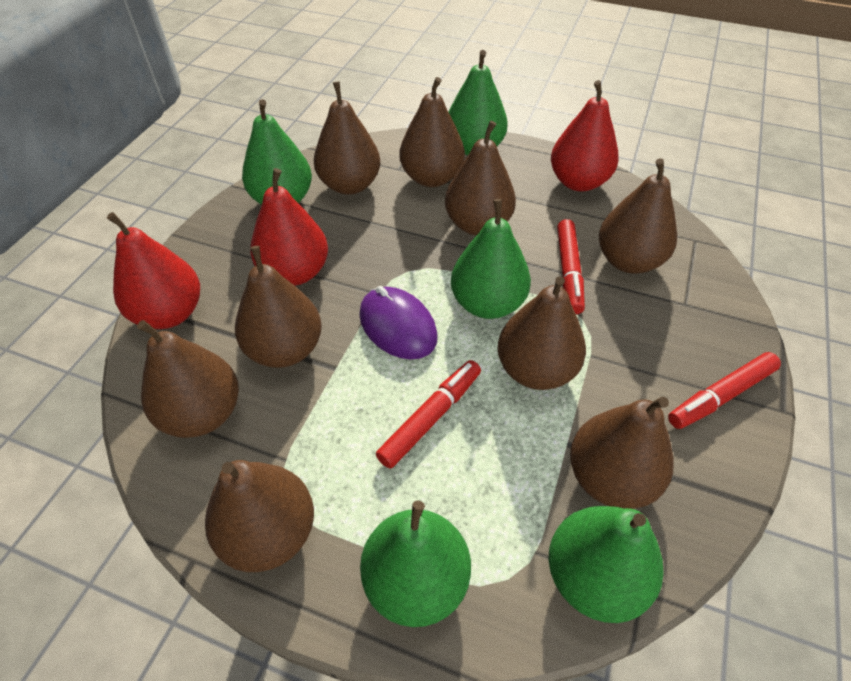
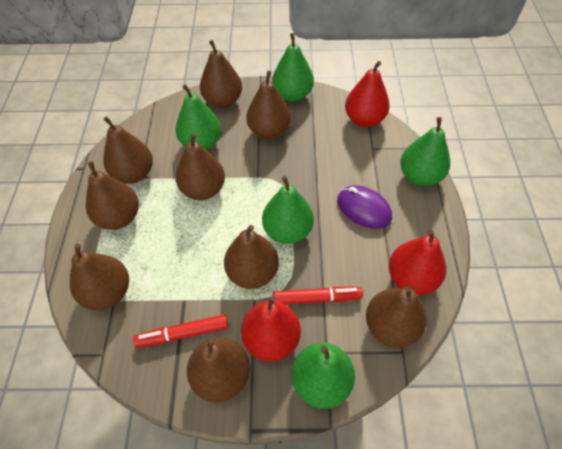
red marker: [376,360,481,469] [557,219,585,314] [668,352,781,429] = 3 -> [133,315,228,347] [273,287,363,304] = 2

